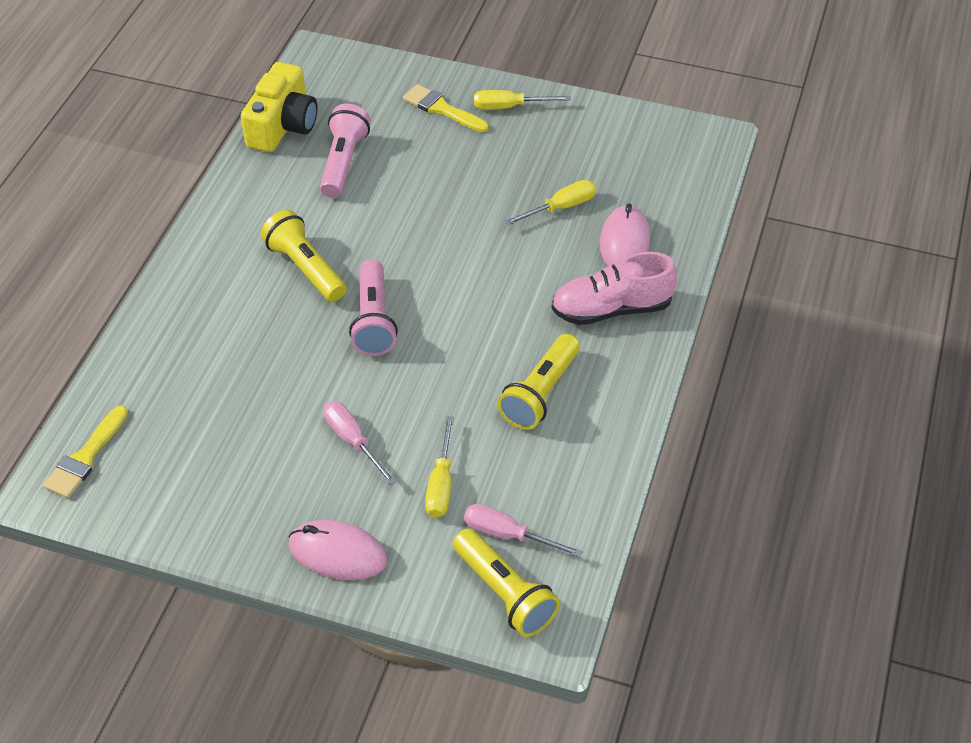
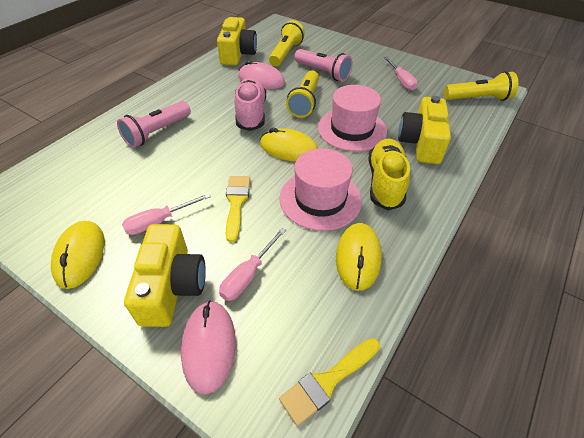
pink hat: none = 0 -> [279,148,362,231] [318,85,387,152] = 2
pink screwdriver: [323,401,397,485] [464,504,583,557] = 2 -> [122,193,211,235] [219,228,286,301] [384,56,418,90] = 3
yellow camera: [241,62,318,152] = 1 -> [124,224,206,327] [217,17,257,65] [398,96,451,164] = 3
yellow mouse: none = 0 -> [51,221,105,289] [260,128,318,162] [336,223,382,291] = 3
yellow screwdriver: [425,416,454,518] [474,90,571,110] [504,180,596,226] = 3 -> none = 0
yellow shoe: none = 0 -> [368,139,410,210] = 1

